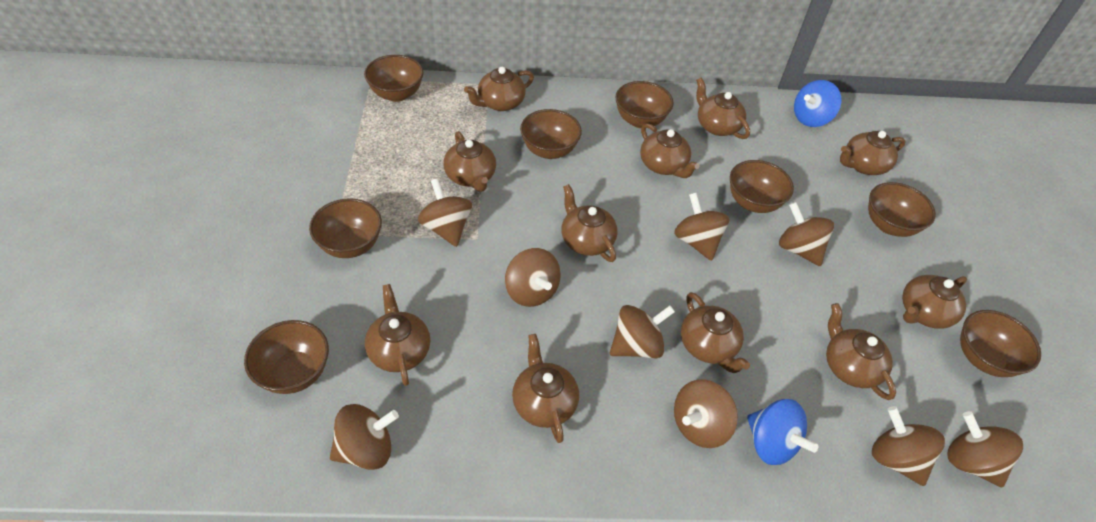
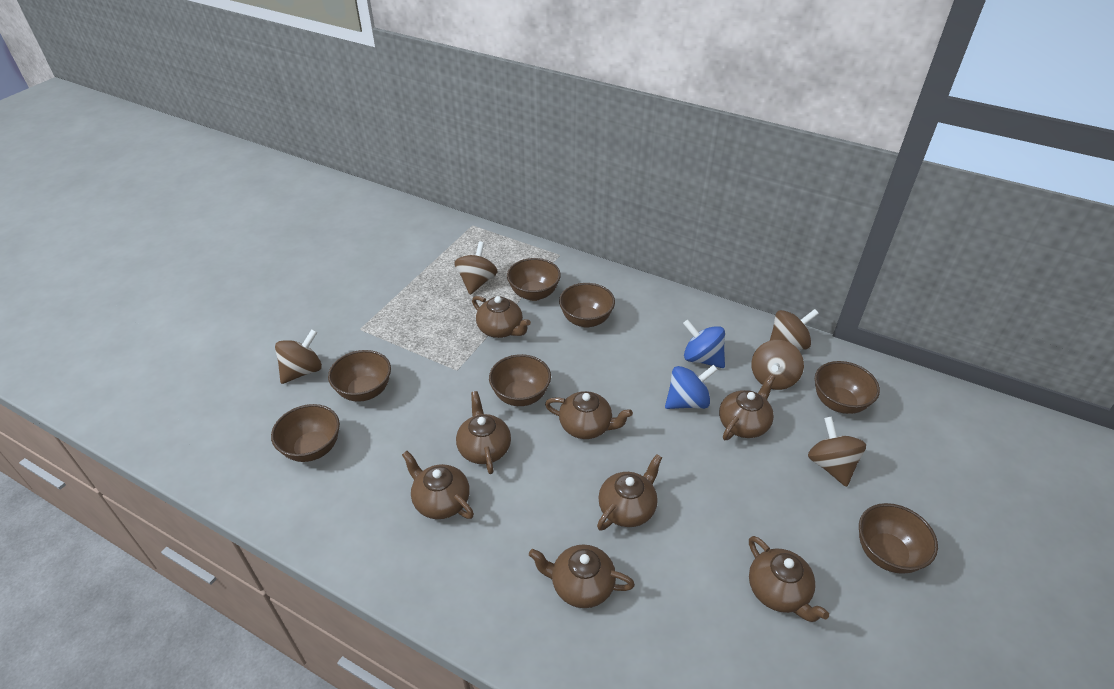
brown bowl: [244,320,329,394] [309,198,382,258] [364,55,424,102] [520,109,582,159] [615,81,674,128] [730,160,794,213] [868,182,936,237] [960,310,1041,377] = 8 -> [271,404,340,462] [328,350,391,402] [489,354,551,406] [507,258,561,301] [559,283,615,328] [815,361,880,414] [859,503,938,574] = 7
brown spinning top: [330,404,399,470] [418,178,472,247] [505,248,561,307] [610,305,675,359] [674,193,729,261] [674,379,738,448] [779,202,834,266] [872,406,945,486] [948,411,1023,487] = 9 -> [275,329,322,384] [454,241,498,295] [751,340,804,390] [770,309,819,349] [808,417,866,487] = 5
brown teapot: [365,284,430,386] [443,131,496,192] [464,67,534,111] [512,334,579,443] [562,184,617,262] [640,123,699,178] [681,292,750,373] [696,78,750,139] [826,303,896,400] [840,131,906,175] [902,275,967,329] = 11 -> [402,451,474,519] [456,391,511,474] [472,296,531,338] [529,544,635,608] [545,391,633,439] [597,454,662,531] [719,374,775,440] [749,536,829,622] = 8

